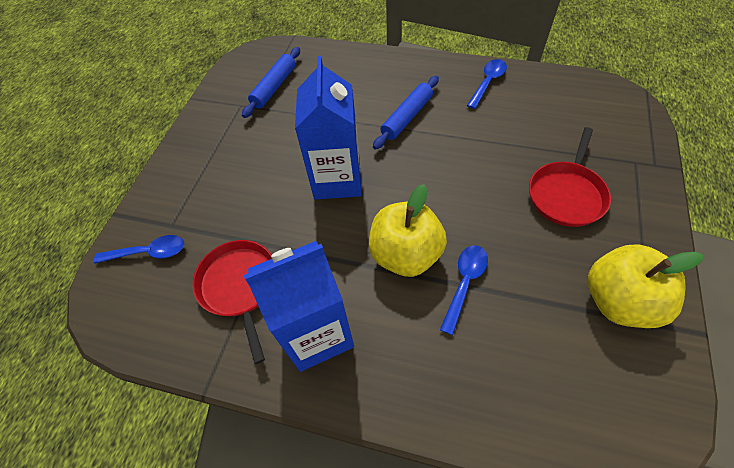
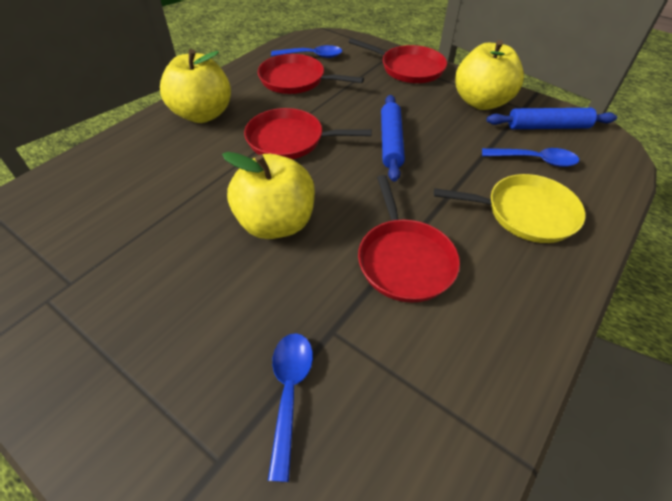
blue carton: [244,241,354,372] [295,56,361,200] = 2 -> none = 0
red pan: [193,240,272,364] [529,127,611,227] = 2 -> [244,108,372,159] [258,54,364,94] [349,38,447,83] [358,175,460,303] = 4
yellow apple: [369,184,447,277] [588,244,703,328] = 2 -> [160,49,231,123] [222,152,315,239] [455,40,524,110] = 3
yellow pan: none = 0 -> [434,174,586,243] = 1

